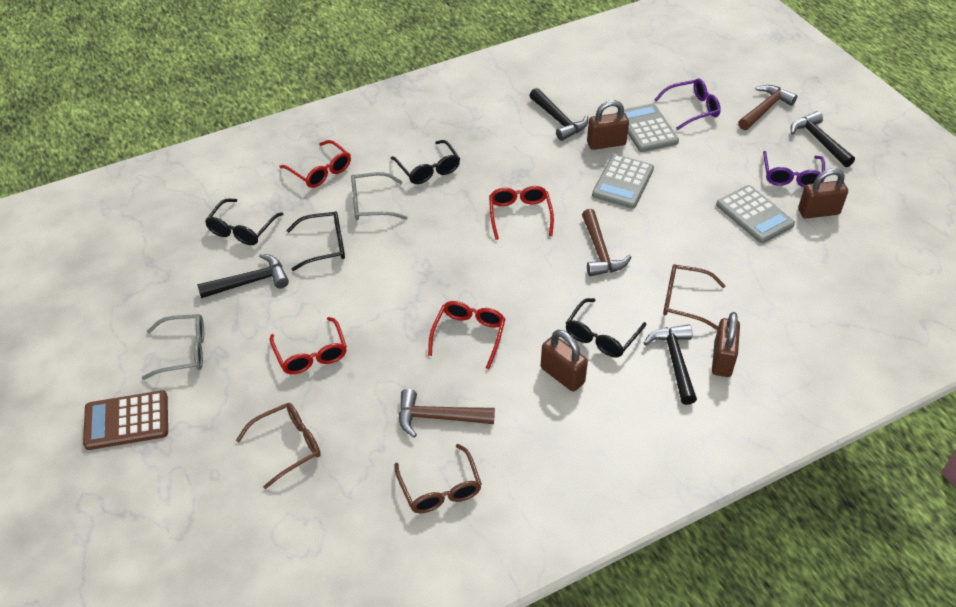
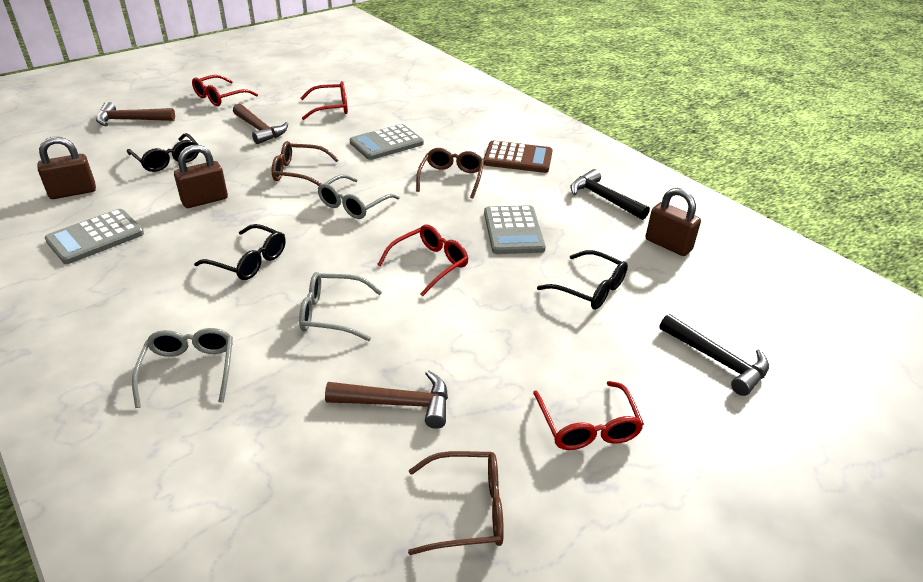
black glasses: [205,199,283,245] [286,211,345,271] [391,140,460,184] [566,298,647,357] = 4 -> [127,133,199,172] [194,224,286,280] [537,250,628,310] = 3
black hammer: [197,254,289,298] [529,88,588,141] [644,325,697,405] [791,111,855,167] = 4 -> [570,169,650,220] [659,314,769,396] = 2
brown padlock: [541,330,588,392] [587,100,629,150] [712,312,740,377] [798,168,848,219] = 4 -> [38,137,96,199] [174,145,228,208] [646,188,701,256] = 3
grey glasses: [142,314,204,380] [351,172,408,220] = 2 -> [132,328,233,408] [299,272,382,341] [317,175,400,219] = 3
purple glasses: [654,78,721,130] [763,151,826,188] = 2 -> none = 0

